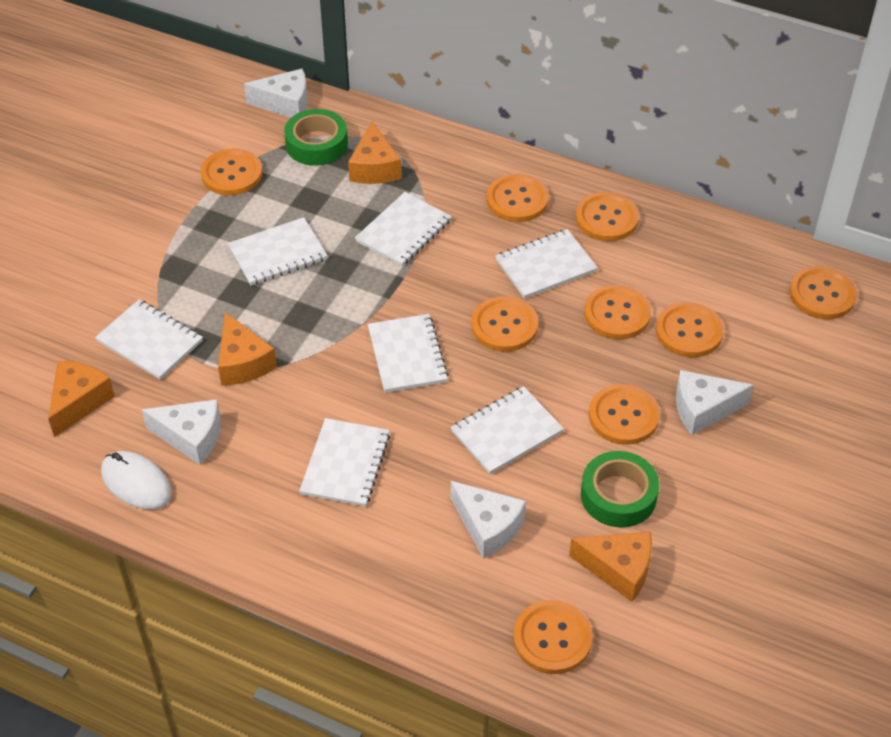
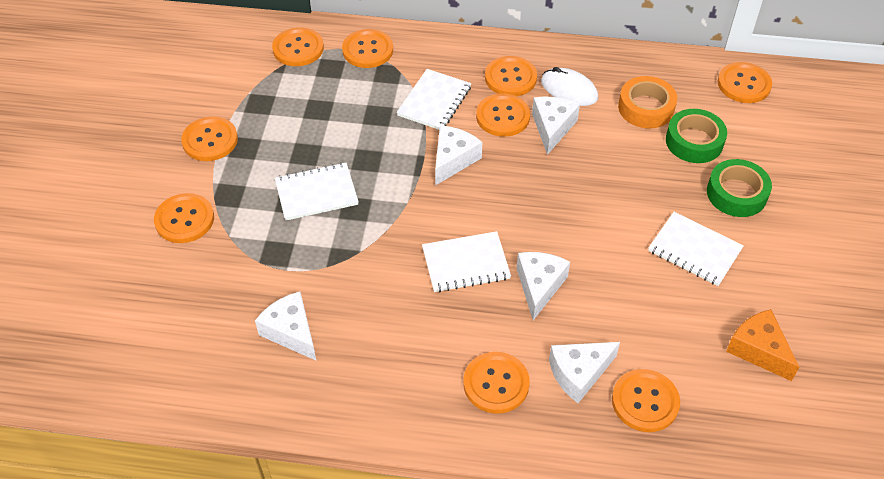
orange cheese: [48,361,115,437] [218,312,277,386] [348,122,402,184] [569,532,652,602] = 4 -> [726,309,799,381] = 1
orange tape: none = 0 -> [618,76,677,128] = 1
white cheese: [142,399,220,465] [244,68,308,118] [451,481,526,559] [676,370,754,435] = 4 -> [255,291,316,360] [435,125,482,185] [517,252,570,320] [532,97,580,155] [549,342,620,403] = 5
white notebook: [95,300,203,380] [228,217,327,286] [299,418,390,507] [355,192,452,266] [368,314,449,393] [451,386,564,474] [495,229,598,299] = 7 -> [275,162,359,221] [397,69,471,130] [422,231,511,292] [648,212,744,286] = 4

